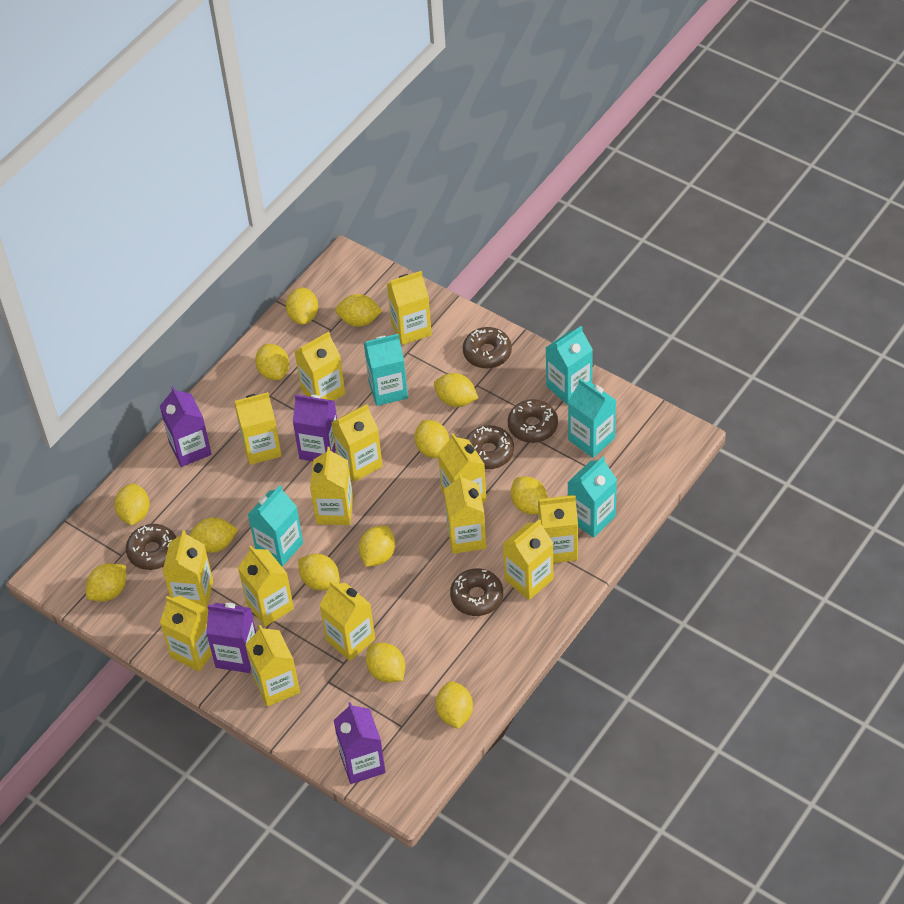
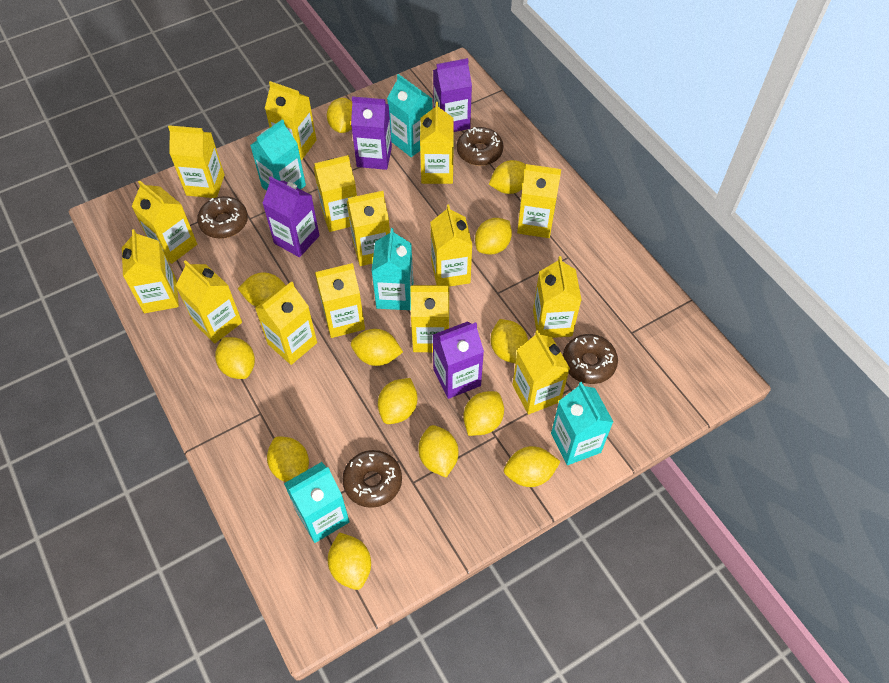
brown donut: [126,524,176,570] [450,568,503,616] [463,327,512,369] [466,425,514,469] [508,399,558,443] = 5 -> [197,196,248,239] [342,450,402,508] [457,127,503,166] [563,334,618,384] = 4
yellow carton: [160,596,212,672] [162,530,213,608] [234,392,282,465] [238,546,294,627] [245,625,300,707] [294,332,345,401] [310,447,353,525] [320,581,375,661] [331,404,383,482] [387,271,432,345] [438,433,487,503] [444,473,486,554] [503,519,553,600] [538,495,578,563] = 14 -> [122,229,179,313] [132,181,197,264] [168,125,225,198] [176,260,242,343] [255,281,317,365] [265,81,317,160] [313,155,357,232] [315,263,365,338] [347,191,390,266] [410,285,449,352] [420,102,454,184] [430,204,472,287] [512,330,570,414] [517,164,561,238] [533,256,582,338] = 15

